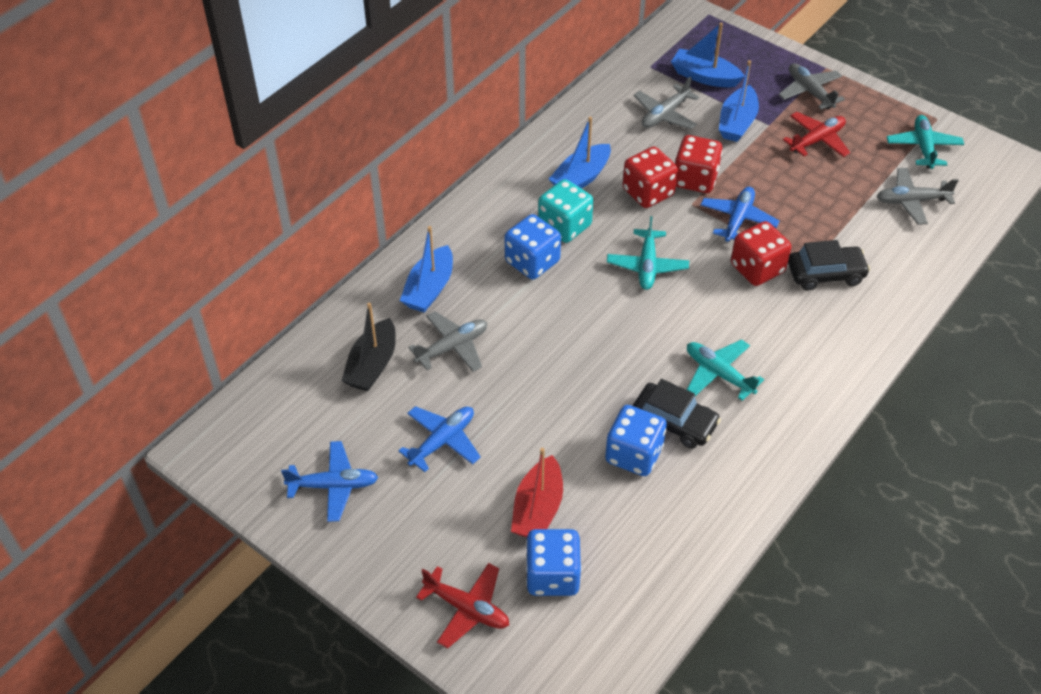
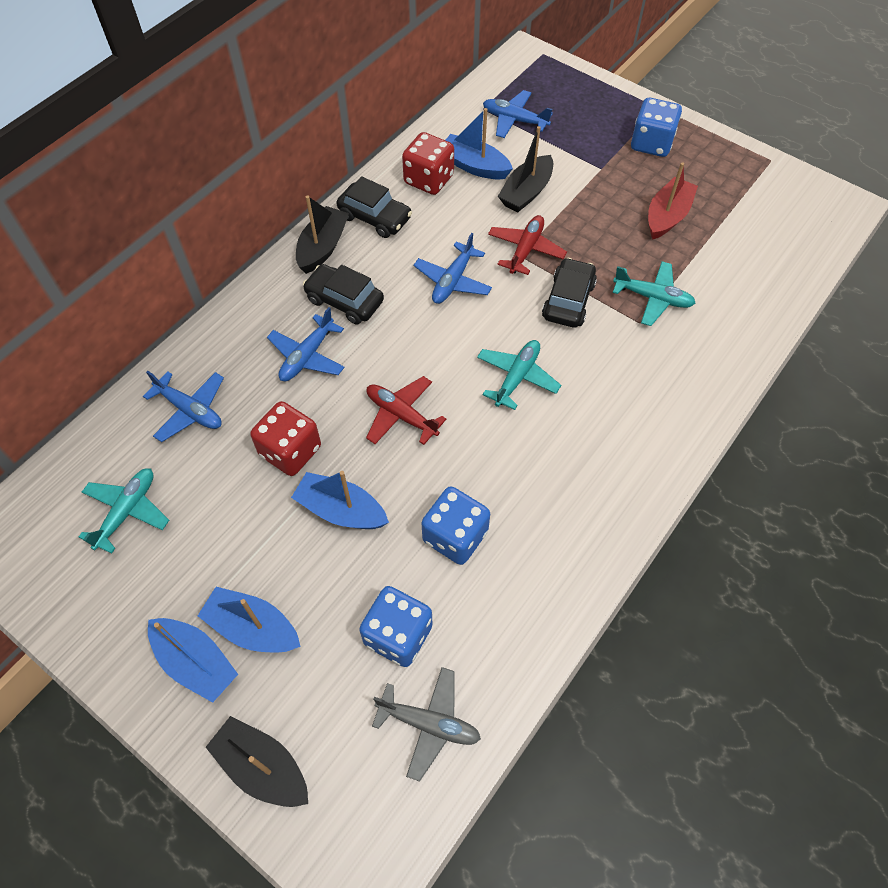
black boat: [341,303,396,392] = 1 -> [206,716,308,807] [296,196,349,274] [498,126,553,213] = 3
black car: [633,379,721,449] [788,240,870,291] = 2 -> [303,264,384,324] [336,176,412,238] [542,258,597,328] = 3
blue plane: [281,441,378,522] [399,406,481,472] [701,187,779,242] = 3 -> [143,371,224,442] [267,307,345,381] [414,233,492,304] [483,90,553,138] = 4
grey plane: [408,311,487,372] [634,77,699,129] [778,63,845,110] [876,168,959,225] = 4 -> [372,667,481,782] = 1
red dice: [623,147,678,208] [675,135,722,193] [731,221,791,286] = 3 -> [250,401,321,476] [402,132,454,195] = 2
turquoise dice: [538,179,593,243] = 1 -> none = 0

